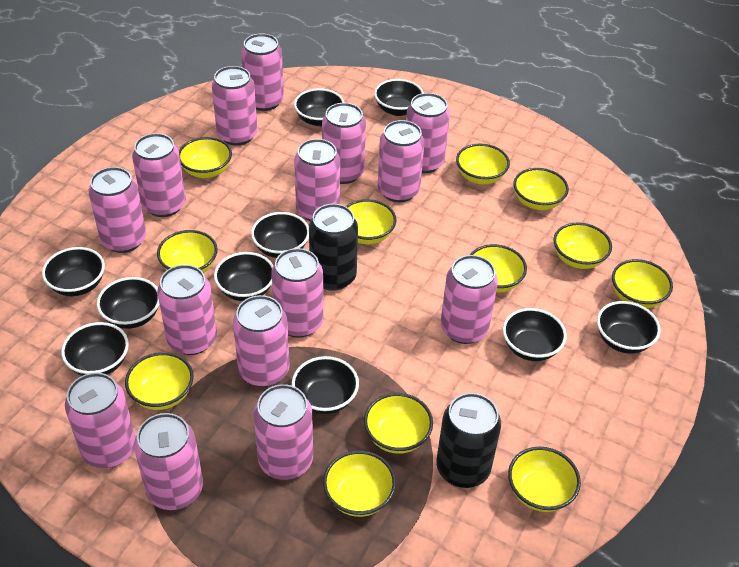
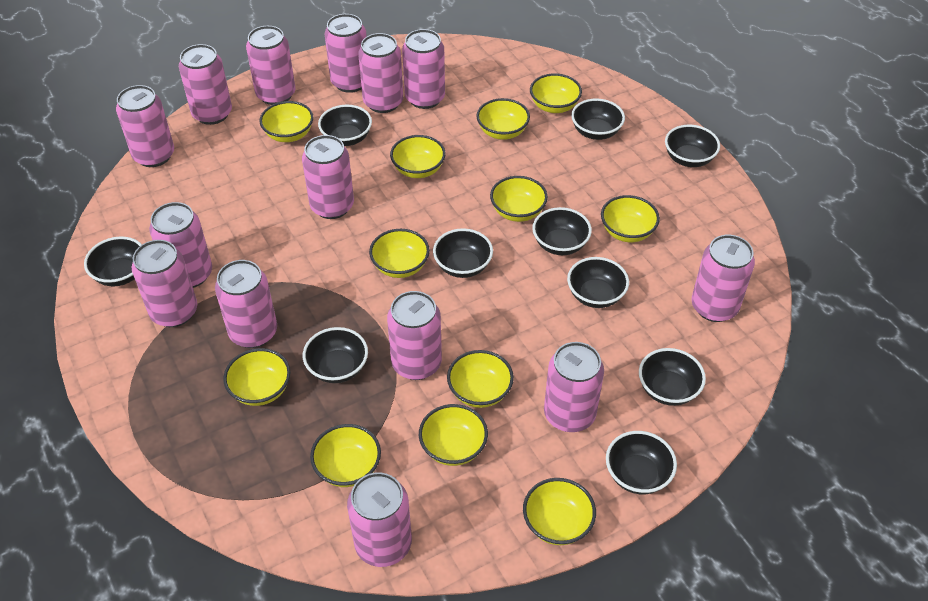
black can: [309,204,358,291] [436,393,501,488] = 2 -> none = 0
pink can: [65,373,136,468] [88,167,146,253] [132,133,186,217] [134,413,203,510] [157,265,217,355] [212,66,257,146] [233,295,290,387] [241,33,284,111] [253,384,313,480] [271,248,323,338] [294,139,340,221] [322,103,366,184] [378,120,424,202] [406,93,450,173] [441,255,498,344] = 15 -> [116,85,174,167] [132,240,197,327] [149,202,212,288] [179,44,232,125] [215,260,277,348] [246,26,295,105] [302,135,354,219] [325,14,367,93] [347,472,412,567] [358,33,403,113] [387,291,442,380] [402,29,445,109] [544,342,604,432] [692,235,755,322] = 14

